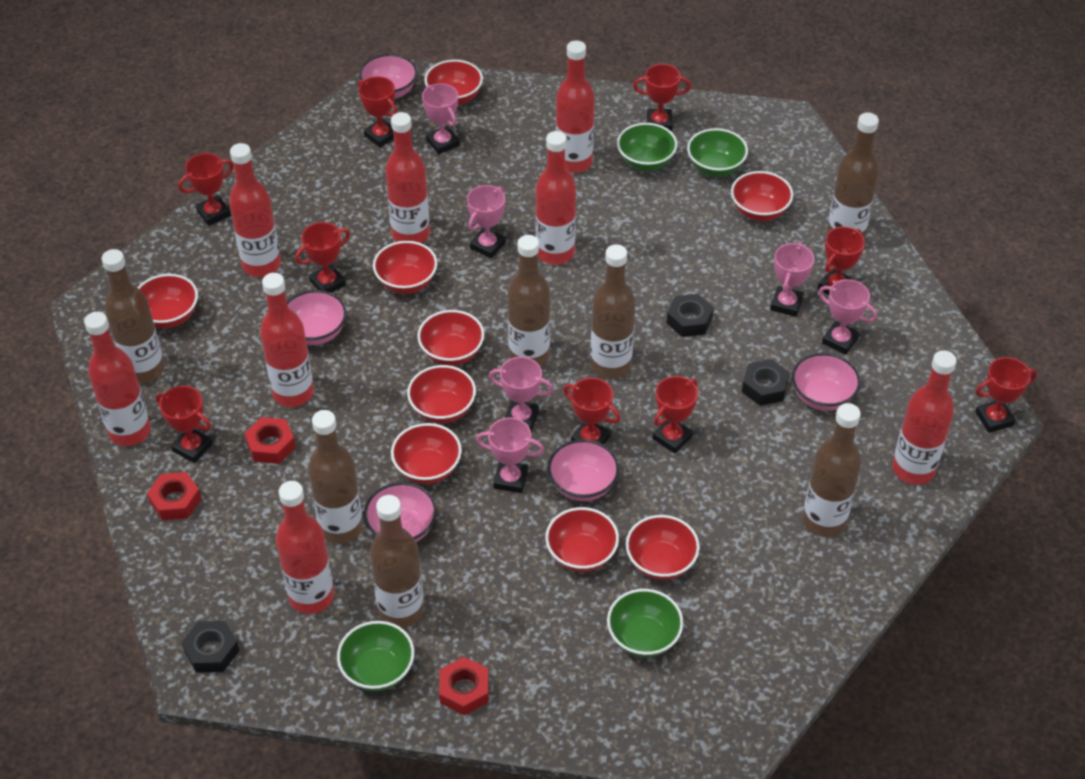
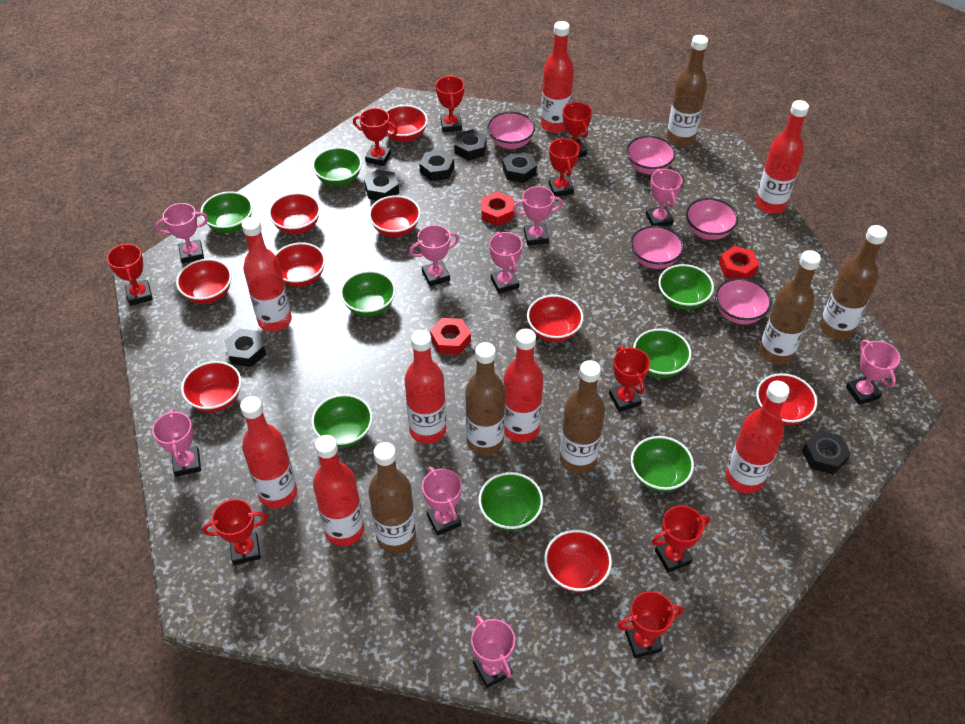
black nut: [182,621,239,673] [666,294,714,337] [742,359,790,406] = 3 -> [224,329,266,367] [364,170,399,201] [419,150,454,181] [454,129,487,161] [502,151,537,183] [802,430,851,475] = 6
brown bottle: [102,249,165,384] [308,410,363,544] [370,495,424,628] [507,235,550,367] [591,244,636,379] [803,403,861,537] [827,113,879,238] = 7 -> [368,442,416,553] [465,342,505,456] [559,360,605,474] [667,35,708,147] [759,250,821,365] [820,225,887,340] = 6
green bowl: [337,621,414,691] [607,589,684,658] [617,123,678,171] [687,128,748,177] = 4 -> [201,191,253,233] [311,394,373,448] [312,147,362,186] [340,271,396,317] [479,472,543,531] [631,436,694,492] [633,329,691,378] [658,264,714,310] = 8
pink trophy: [422,83,460,154] [467,185,506,258] [476,417,544,493] [489,357,554,431] [770,242,814,317] [819,279,877,355] = 6 -> [152,409,201,477] [155,203,208,264] [409,225,459,286] [422,467,462,536] [471,615,515,688] [489,232,523,294] [512,186,563,246] [646,168,683,227] [846,340,900,405] = 9

